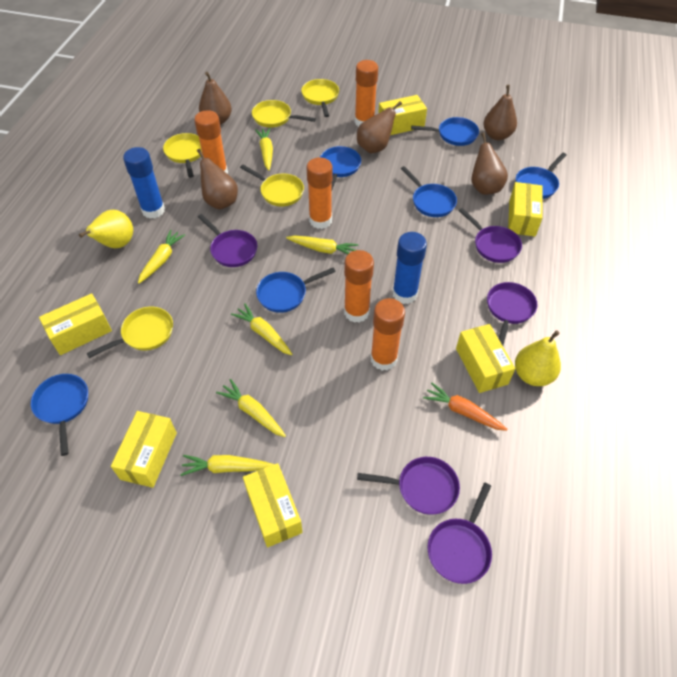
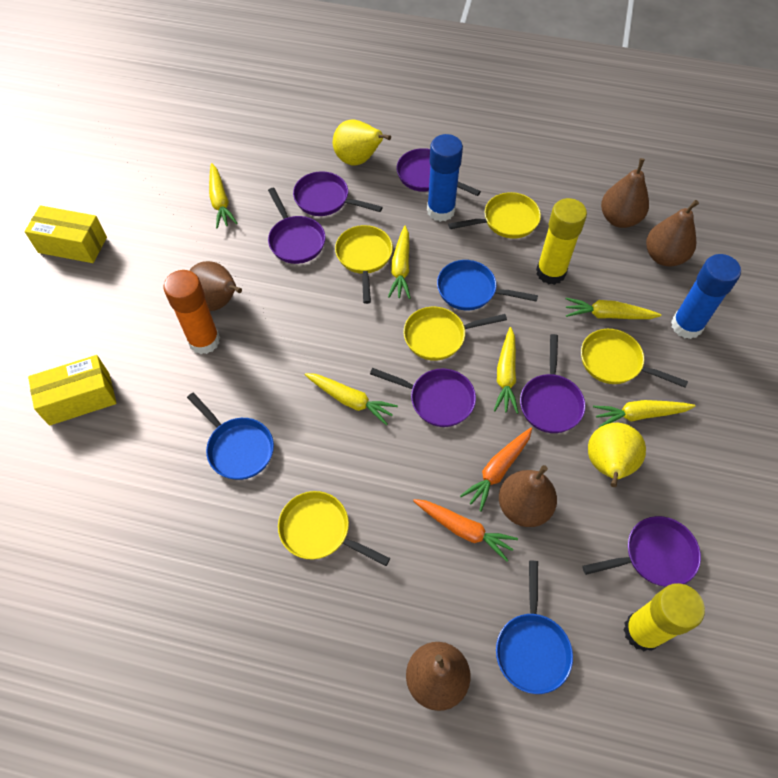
blue pan: [31,374,88,456] [256,267,336,313] [320,146,361,189] [401,166,457,217] [411,117,479,146] [516,153,567,199] = 6 -> [187,393,274,480] [437,260,538,311] [496,561,573,694] = 3
orange carrot: [423,383,508,431] = 1 -> [413,499,518,562] [460,428,532,512] = 2
orange glue stick: [194,110,228,173] [307,157,332,229] [344,250,374,323] [355,60,378,127] [370,298,405,371] = 5 -> [164,270,220,354] = 1
purple pan: [198,214,257,267] [357,457,460,515] [428,483,492,584] [458,208,522,263] [487,282,537,346] = 5 -> [268,188,326,264] [293,171,383,216] [370,368,476,427] [397,148,481,196] [520,334,586,433] [583,516,701,587] = 6
yellow box: [39,293,112,355] [111,411,177,488] [243,463,303,547] [378,95,427,135] [456,324,515,393] [508,182,543,236] = 6 -> [24,205,107,263] [28,355,117,426] = 2
yellow glue stick: none = 0 -> [536,198,587,285] [623,583,705,651] = 2

